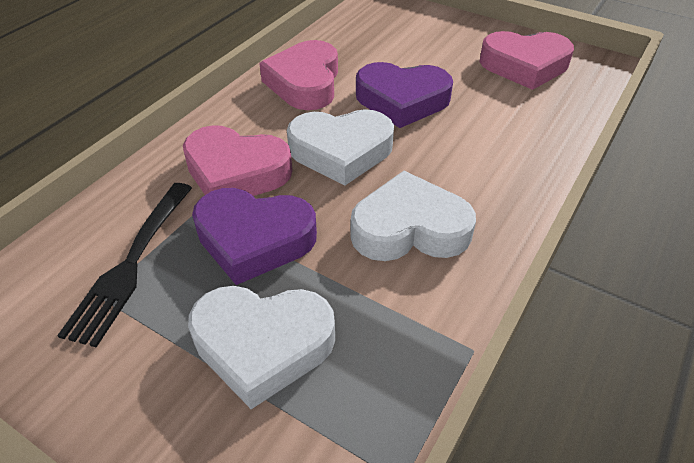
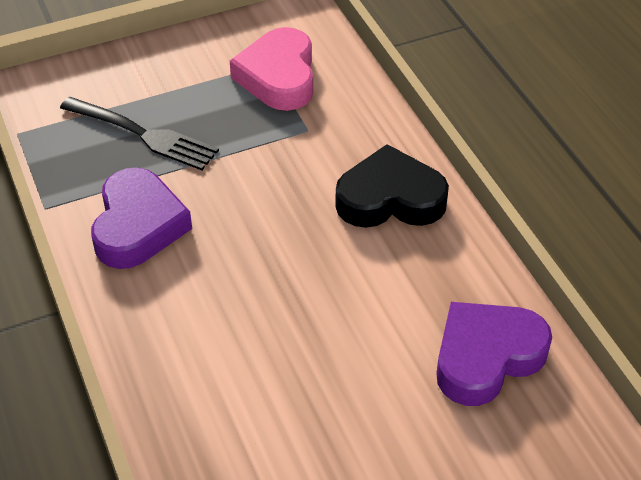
black heart: none = 0 -> [335,144,449,228] = 1
pink heart: [183,125,293,196] [259,40,338,110] [480,31,574,90] = 3 -> [230,27,313,111] = 1
white heart: [188,286,335,409] [287,109,394,186] [350,171,476,261] = 3 -> none = 0

